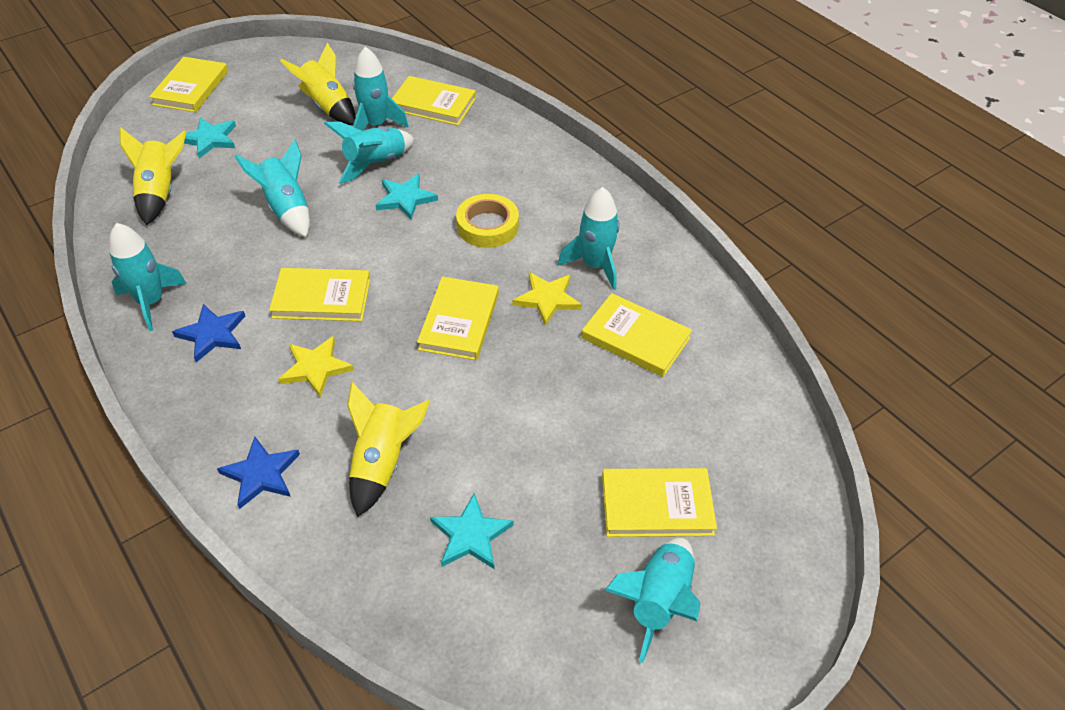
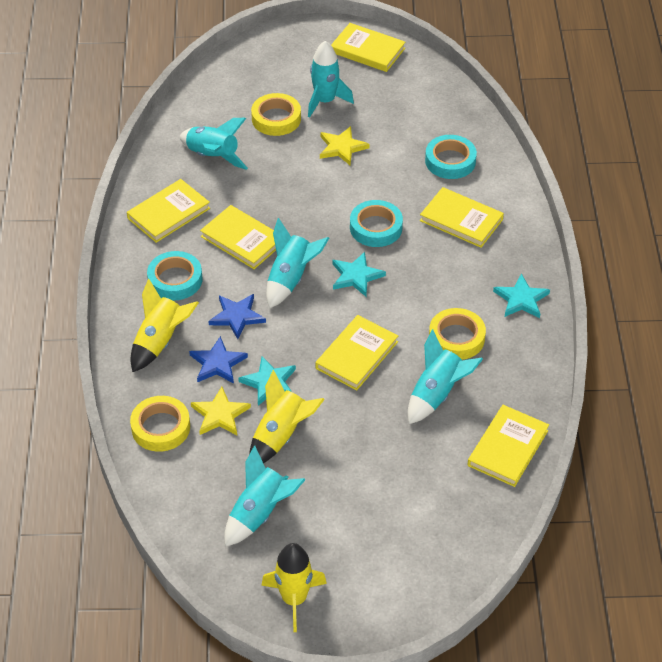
turquoise rocket: [109,223,187,331] [234,139,310,237] [324,122,415,184] [353,47,408,131] [558,187,620,290] [605,537,700,663] = 6 -> [180,118,248,170] [224,446,305,547] [266,218,329,308] [308,41,354,117] [408,329,483,424] = 5
turquoise tape: none = 0 -> [147,251,202,300] [350,200,403,247] [425,135,477,179] = 3
yellow tape: [456,194,519,248] = 1 -> [130,396,190,452] [251,93,301,136] [429,308,486,360] = 3

